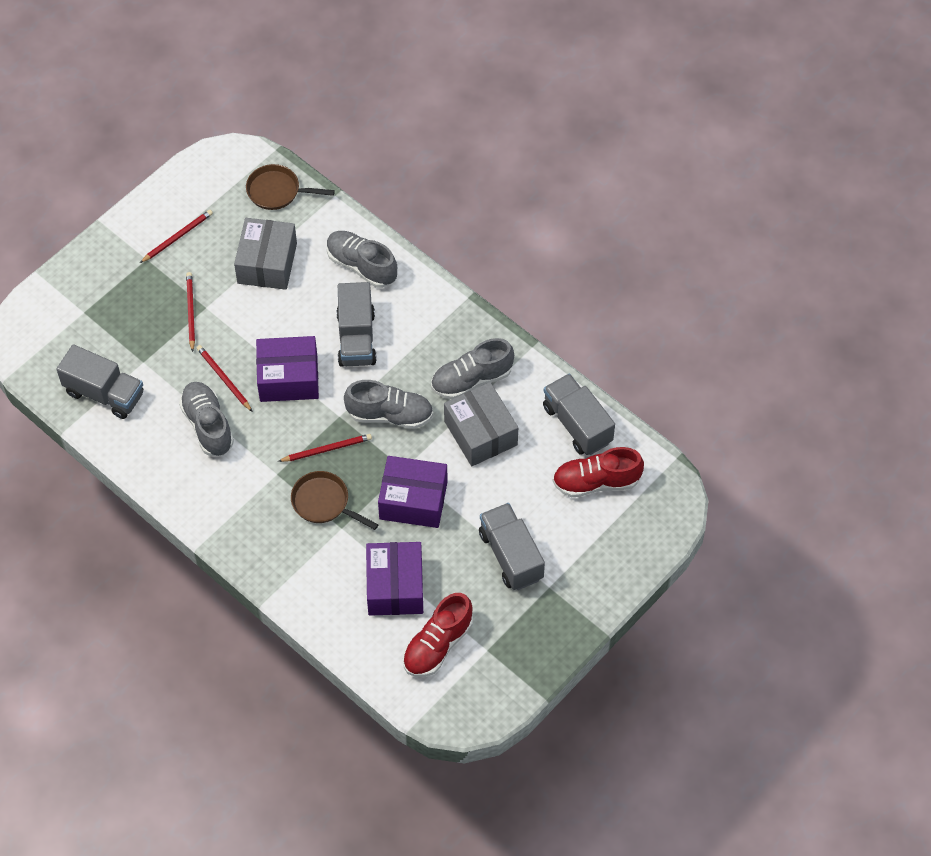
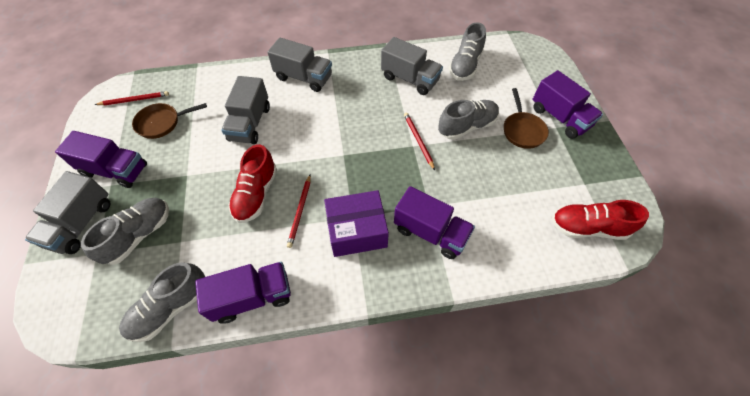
grey box: [234,218,297,290] [444,382,518,466] = 2 -> none = 0
purple box: [256,336,319,402] [366,542,423,616] [378,456,448,528] = 3 -> [324,190,389,257] = 1
purple truck: none = 0 -> [55,131,147,188] [195,262,291,324] [394,186,475,259] [533,70,603,139] = 4
red pencil: [140,210,213,263] [186,272,195,352] [197,345,253,412] [278,434,372,462] = 4 -> [95,91,169,106] [287,175,311,248] [404,113,435,170] = 3

